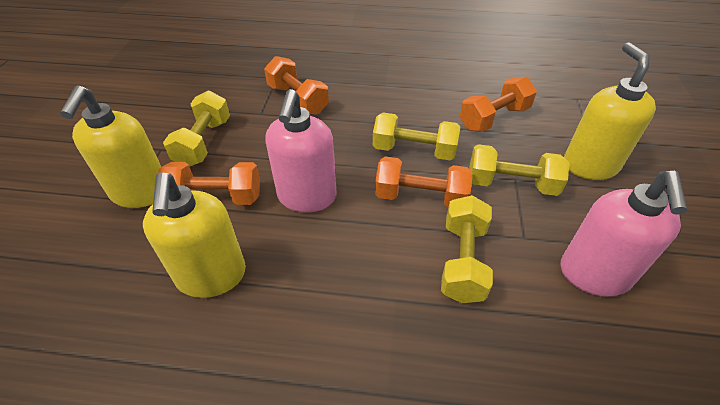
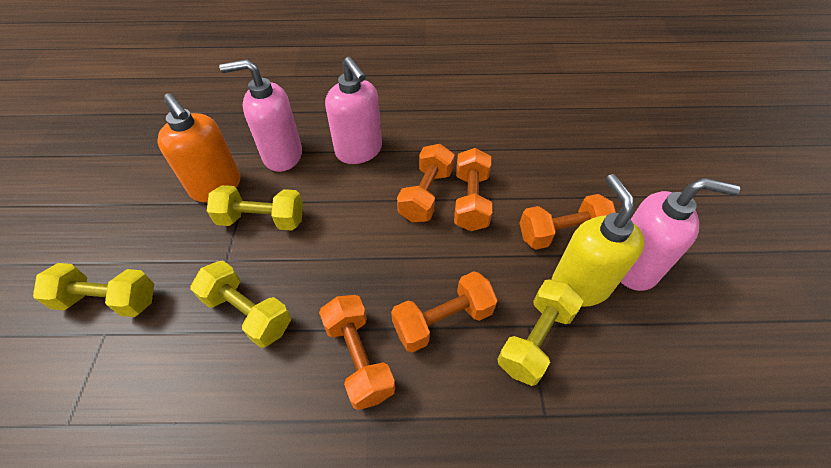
orange dumbbell: [158,162,260,205] [264,56,329,114] [375,157,473,207] [460,77,537,132] = 4 -> [319,295,396,410] [391,271,498,352] [397,144,455,222] [454,148,492,231] [520,194,616,250] = 5
orange soap dispenser: none = 0 -> [157,93,241,202] = 1
pink soap dispenser: [265,89,336,212] [560,171,688,297] = 2 -> [219,59,302,172] [325,57,382,164] [621,178,740,291] = 3
yellow soap dispenser: [60,85,161,208] [143,172,246,298] [564,42,656,180] = 3 -> [551,174,645,307] = 1

